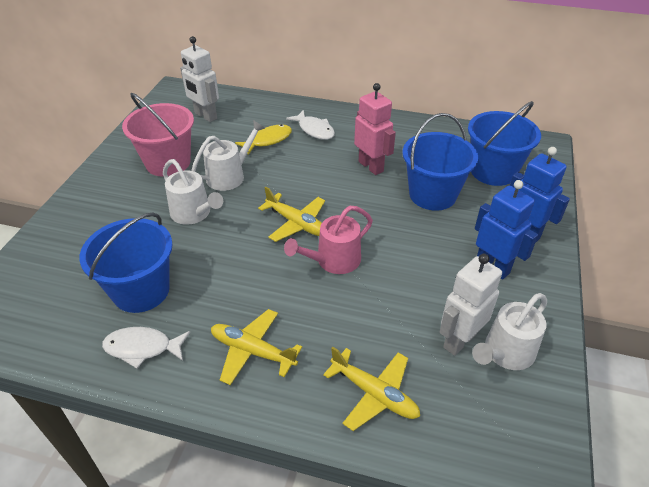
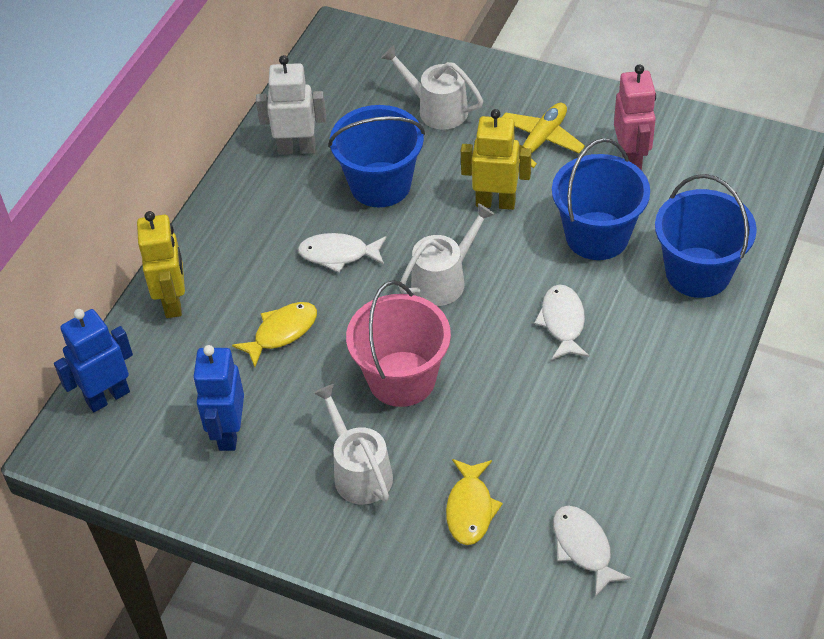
pink watering can: [284,206,373,274] = 1 -> none = 0
white fish: [102,327,190,369] [286,110,335,140] = 2 -> [298,233,386,273] [534,285,589,360] [553,505,632,597] = 3
white robot: [180,36,219,122] [439,254,502,356] = 2 -> [256,55,326,155] = 1
yellow fish: [235,124,292,155] = 1 -> [232,302,317,367] [446,459,503,545] = 2
yellow plane: [211,309,302,385] [258,187,325,242] [323,347,420,431] = 3 -> [501,103,585,168] = 1
yellow robot: none = 0 -> [137,211,185,318] [461,109,531,210] = 2

